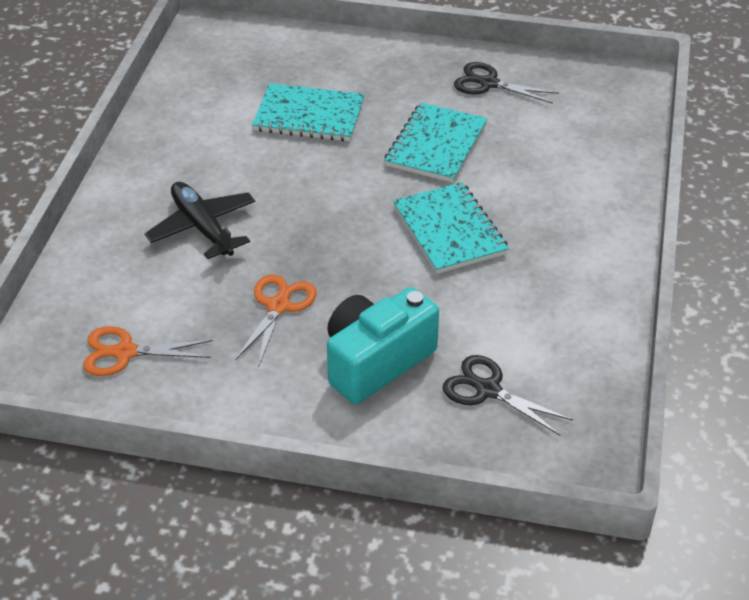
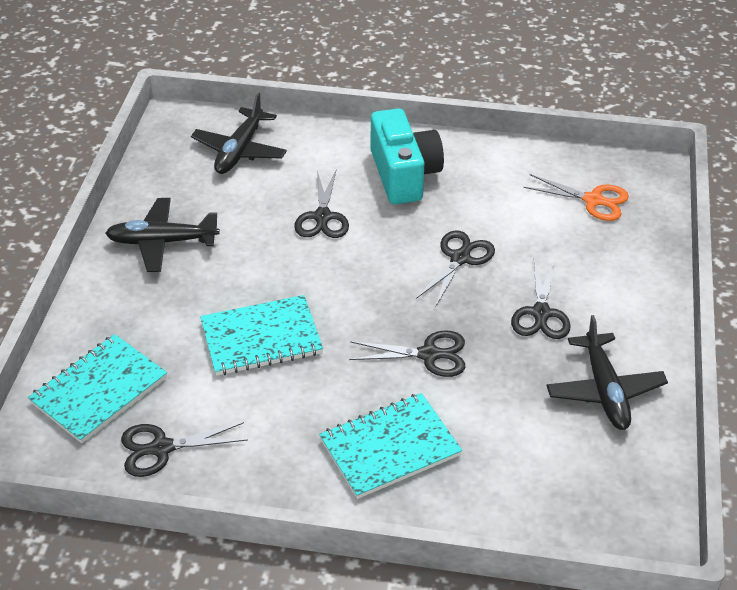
black plane: [144,182,255,259] = 1 -> [105,198,220,272] [191,92,287,174] [546,315,668,430] = 3
black scissors: [443,355,573,436] [454,62,559,104] = 2 -> [121,422,248,477] [294,171,349,238] [349,330,465,377] [416,230,495,308] [511,260,571,339] = 5
orange scissors: [83,326,213,376] [235,274,317,365] = 2 -> [523,174,629,221] = 1

